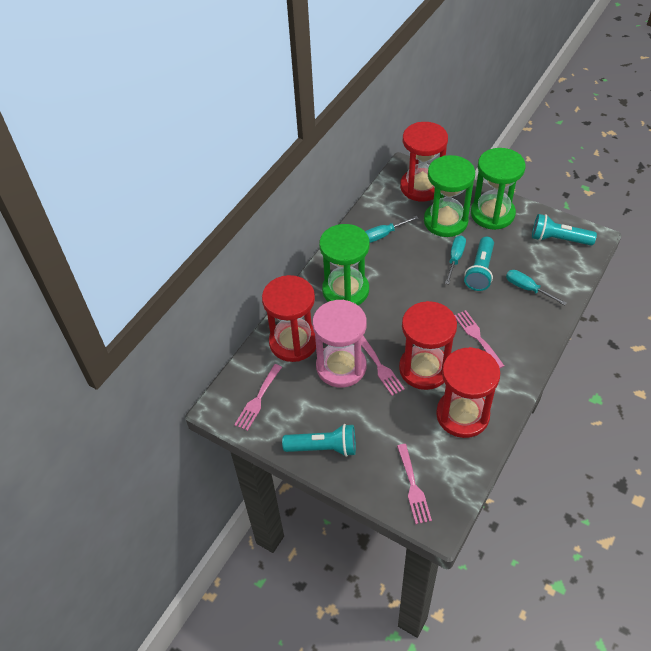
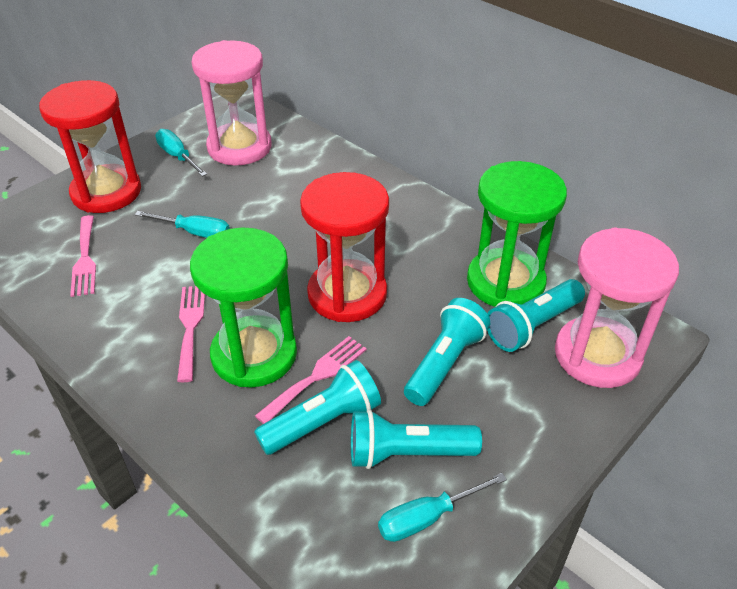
green hourglass: [319,224,370,305] [424,155,475,237] [471,148,526,230] = 3 -> [190,227,297,388] [467,161,567,307] = 2
pink fork: [234,364,282,431] [361,336,405,396] [397,444,432,524] [455,310,504,368] = 4 -> [70,215,96,297] [177,286,205,382] [255,336,367,424] = 3
pink hourglass: [312,300,367,387] = 1 -> [191,40,272,165] [555,228,679,388] = 2
red hourglass: [262,275,316,362] [399,301,457,390] [400,122,448,202] [436,347,500,438] = 4 -> [39,80,141,213] [300,172,389,322] = 2
turquoise flashlight: [282,424,356,457] [464,237,494,291] [532,214,597,245] = 3 -> [254,360,381,455] [351,409,482,469] [404,298,490,406] [487,279,585,352] = 4

